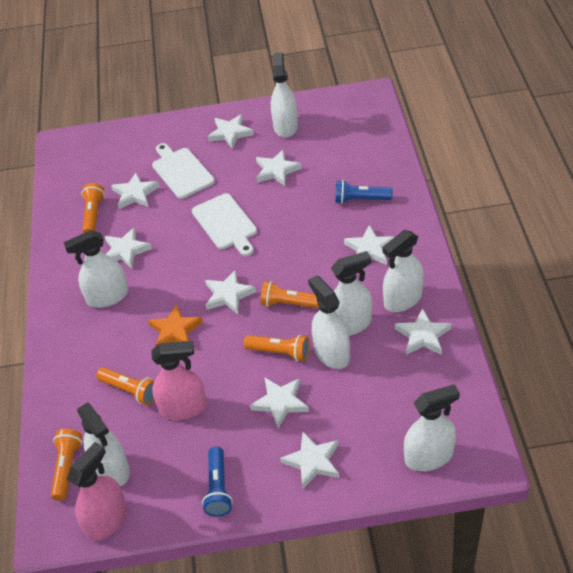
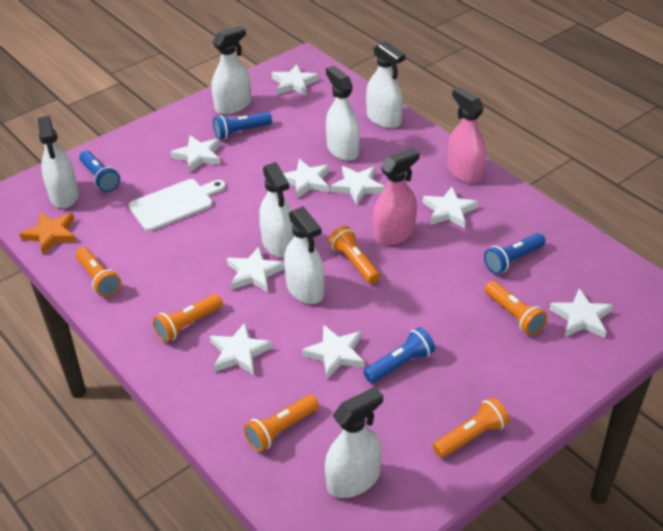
blue flashlight: [202,446,233,517] [335,180,393,204] = 2 -> [79,151,120,192] [213,112,272,139] [363,327,435,383] [484,233,546,274] = 4
orange flashlight: [51,429,82,501] [81,183,105,233] [96,367,155,405] [244,334,310,362] [260,281,319,308] = 5 -> [76,247,121,297] [153,294,223,342] [244,394,319,452] [329,226,380,284] [433,397,510,458] [485,281,547,335] = 6
white cutting board: [152,143,215,199] [192,193,257,256] = 2 -> [129,179,226,231] = 1

